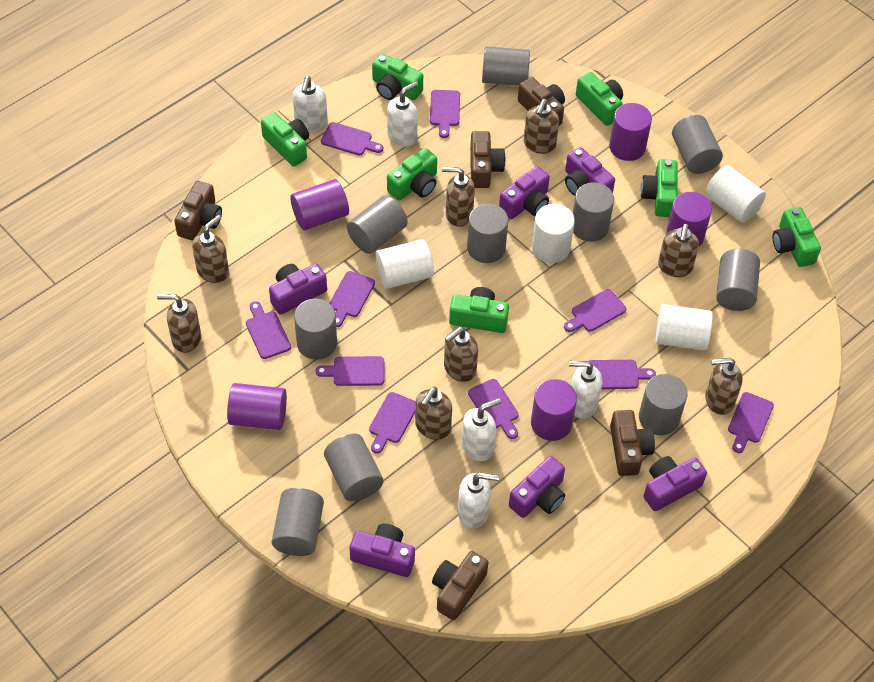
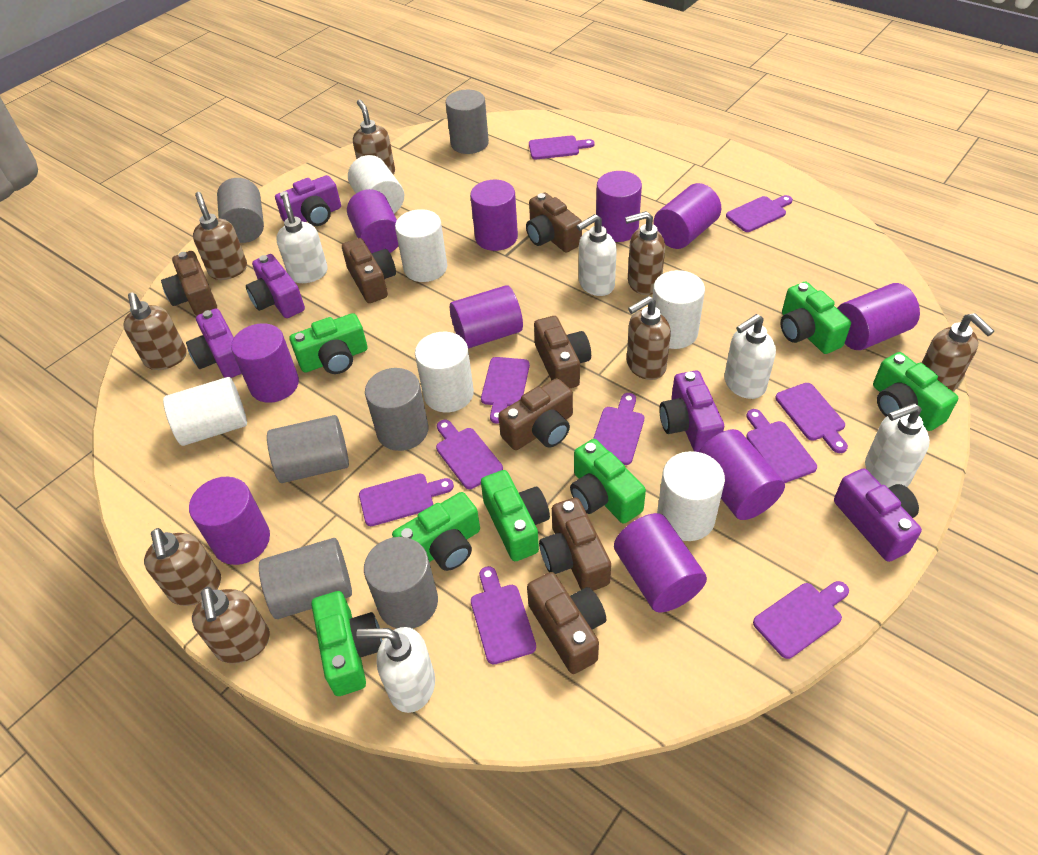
brown camera: [174,181,222,240] [432,551,488,620] [470,131,506,188] [518,77,565,126] [610,410,655,476] = 5 -> [161,251,217,316] [342,238,396,303] [498,378,573,450] [526,192,582,253] [527,572,606,674] [534,316,591,388] [539,498,611,591] = 7
grey cylinder: [272,488,324,556] [294,299,337,360] [324,434,383,501] [347,196,408,254] [467,204,508,263] [482,46,530,86] [573,182,614,242] [639,374,688,435] [672,115,723,174] [716,249,760,311] = 10 -> [217,178,264,243] [259,538,352,619] [267,415,349,483] [364,537,438,629] [365,368,428,451] [446,90,489,154] = 6
purple camera: [269,264,327,315] [350,524,415,577] [499,166,550,219] [509,456,565,518] [565,147,615,196] [643,456,707,511] = 6 -> [186,309,242,378] [246,254,305,318] [275,175,341,226] [659,370,724,452] [834,468,922,562] = 5
purple cylinder: [227,383,287,430] [290,179,349,230] [531,379,577,441] [609,103,652,161] [666,192,712,247] = 5 -> [189,477,270,565] [231,323,299,403] [347,189,399,253] [450,285,523,348] [470,180,518,251] [596,171,642,242] [614,513,707,613] [653,183,721,249] [699,429,785,520] [837,283,920,350] = 10
white cylinder: [375,239,434,289] [532,204,575,263] [656,304,713,351] [705,165,766,223] = 4 -> [163,377,247,446] [348,155,404,213] [395,209,447,282] [415,332,474,413] [652,270,705,349] [657,451,725,541] = 6

